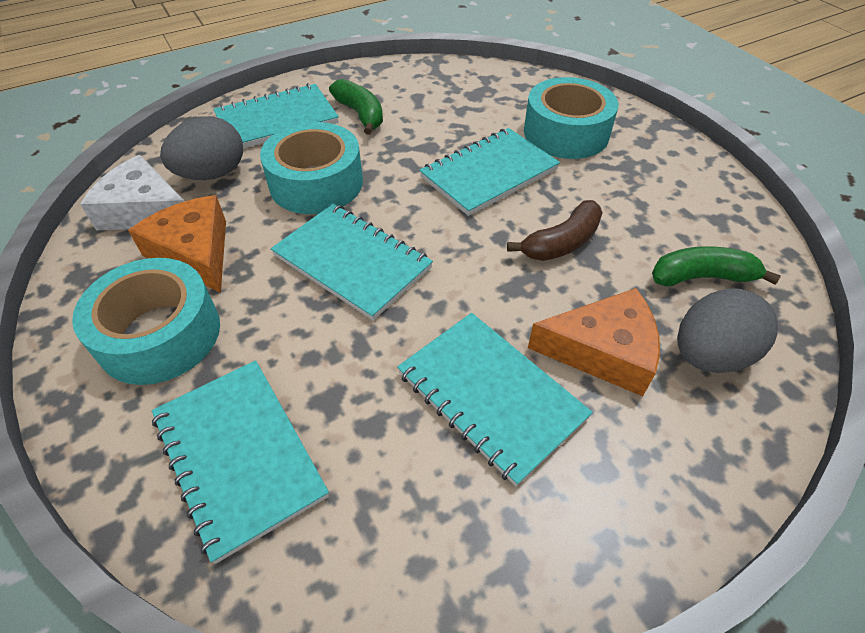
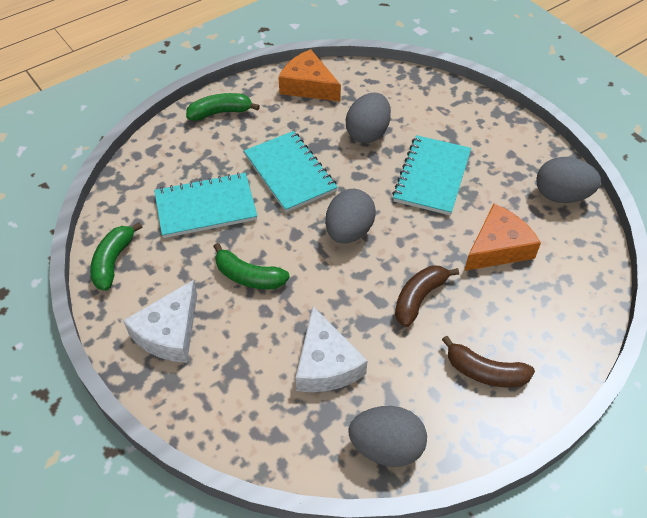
brown banana: [507,200,603,261] = 1 -> [395,266,459,327] [442,336,535,388] = 2
green banana: [329,79,383,135] [652,246,781,287] = 2 -> [90,222,142,291] [186,93,260,121] [213,243,290,289] = 3
grey egg: [160,116,243,180] [677,289,778,373] = 2 -> [325,189,376,243] [346,93,391,143] [349,406,427,467] [536,157,601,203] = 4
turquoise notebook: [152,360,329,564] [213,83,339,148] [271,204,433,320] [397,313,593,487] [419,128,560,216] = 5 -> [154,172,257,238] [244,131,338,213] [392,135,471,215] = 3
turquoise tape: [72,258,220,385] [260,122,363,214] [524,77,618,159] = 3 -> none = 0
white cheese: [80,155,184,230] = 1 -> [123,280,197,363] [296,307,367,392] = 2

